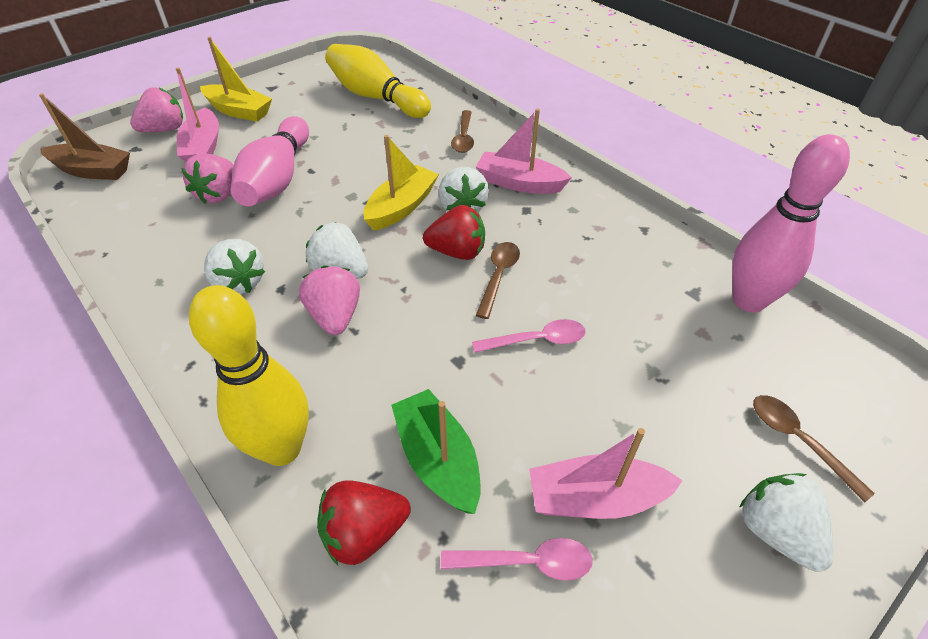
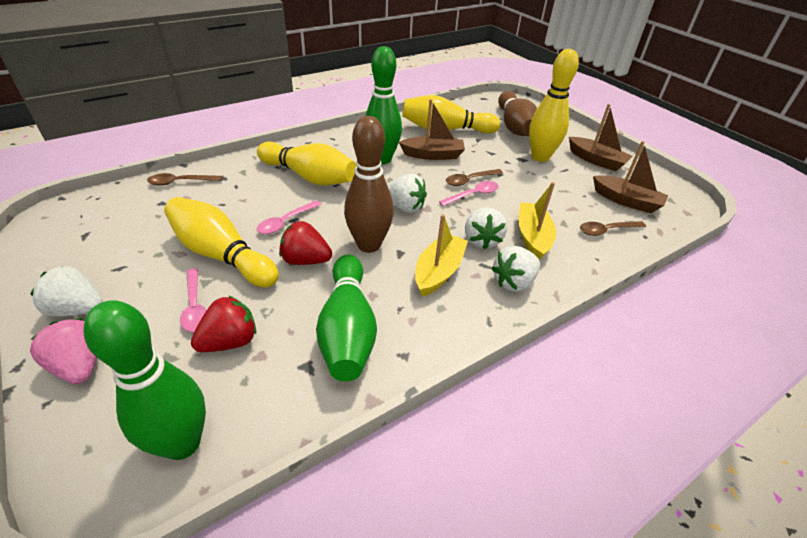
brown boat: [39,93,130,180] = 1 -> [399,99,465,160] [569,104,633,171] [593,141,668,213] = 3
brown bowling pin: none = 0 -> [344,116,394,253] [498,91,537,136] = 2
green boat: [391,389,481,514] = 1 -> none = 0
green bowling pin: none = 0 -> [83,300,206,460] [316,254,377,382] [365,46,402,164] = 3
pink boat: [176,67,219,162] [476,108,572,194] [529,428,683,519] = 3 -> none = 0
pink bowling pin: [231,116,309,206] [732,134,850,313] = 2 -> none = 0
pink spoon: [441,538,593,581] [472,319,586,353] = 2 -> [180,268,207,332] [257,200,321,234] [439,181,499,206] = 3
pink strawberry: [130,87,183,132] [181,154,234,204] [299,265,360,335] = 3 -> [30,318,97,384] = 1
yellow bowling pin: [189,285,309,466] [325,44,431,118] = 2 -> [164,197,279,287] [257,142,357,186] [402,95,500,134] [529,49,579,162] = 4

